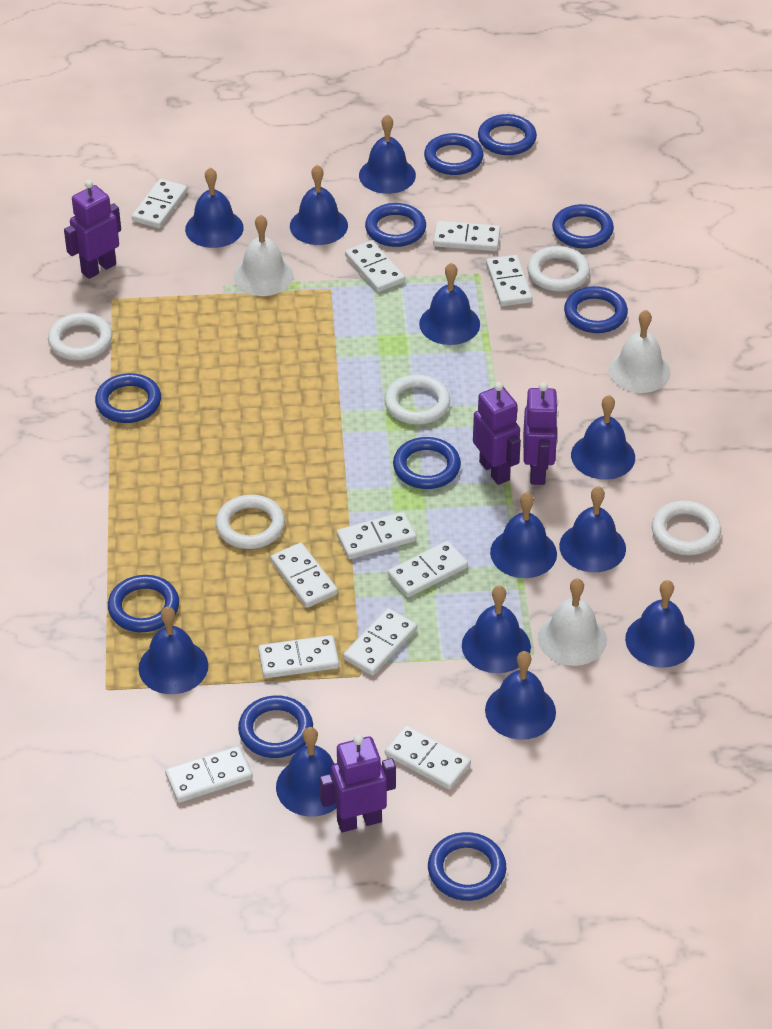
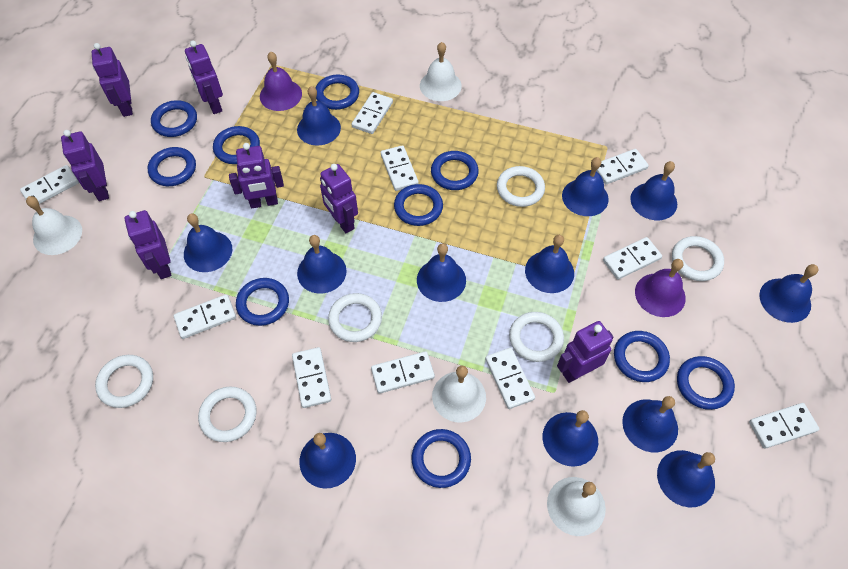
purple bell: none = 0 -> [260,52,302,111] [635,259,686,317] = 2
purple robot: [64,180,121,279] [320,735,396,832] [473,382,521,485] [523,382,559,485] = 4 -> [61,130,109,201] [92,43,133,117] [124,210,171,279] [185,41,223,114] [229,143,284,208] [320,164,358,233] [557,321,614,383] = 7
white bell: [234,215,294,296] [538,578,607,666] [608,310,671,393] = 3 -> [26,196,82,255] [420,42,462,101] [432,365,486,423] [547,477,606,536] = 4
white domino: [132,179,187,228] [165,746,253,803] [258,635,339,678] [270,543,338,608] [337,512,417,559] [343,608,417,676] [345,240,405,292] [385,725,471,790] [388,541,468,597] [433,221,500,251] [486,255,533,306] = 11 -> [20,165,79,204] [174,294,236,339] [292,347,331,408] [352,92,393,134] [371,351,435,394] [381,145,419,191] [485,348,535,409] [596,149,649,184] [603,237,662,280] [749,403,819,449] = 10
white ring: [48,313,112,360] [216,495,285,549] [384,375,450,425] [527,246,590,292] [652,501,721,555] = 5 -> [95,355,153,408] [198,387,257,442] [328,293,382,342] [497,166,545,207] [509,312,564,362] [672,236,724,281] = 6

